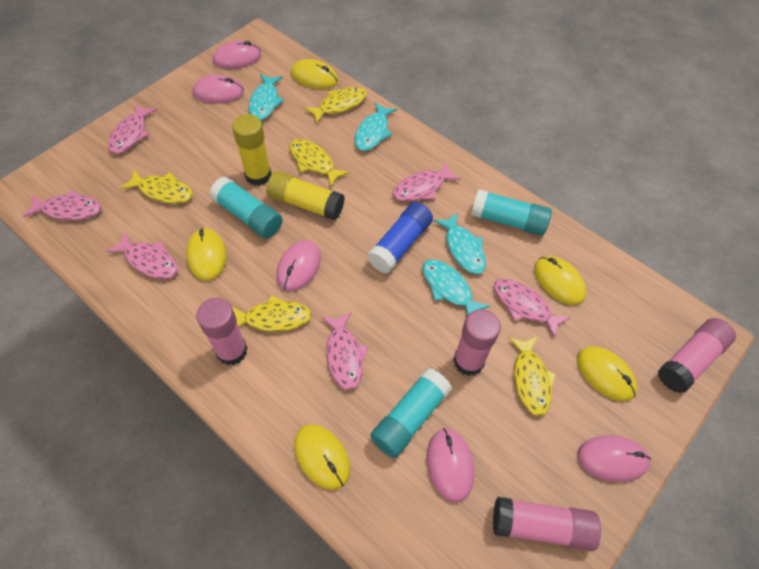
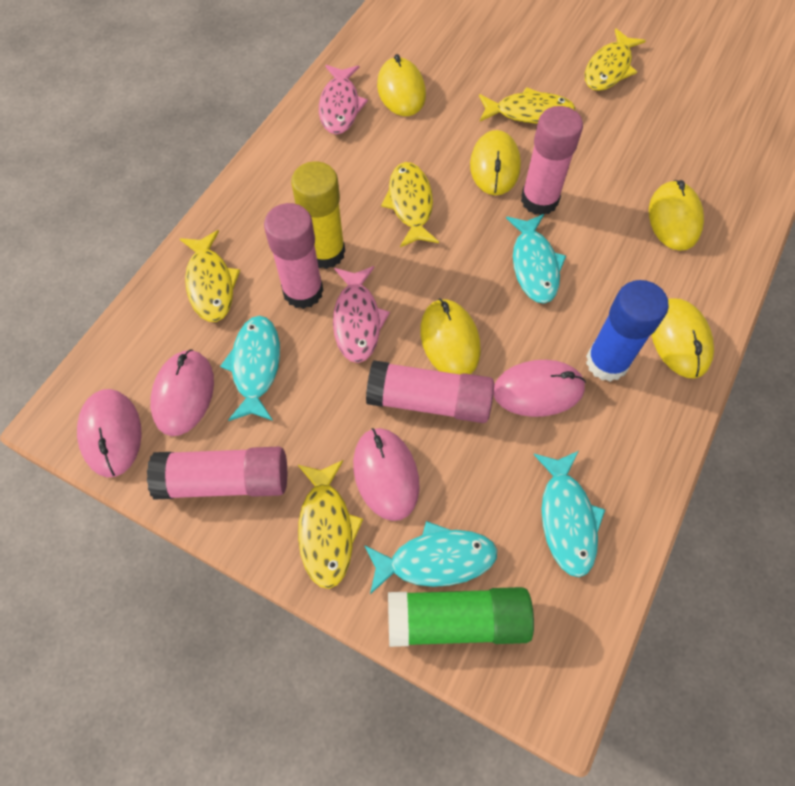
green glue stick: none = 0 -> [388,587,534,647] = 1
pink fish: [23,190,101,220] [106,231,178,279] [108,104,157,154] [322,312,368,390] [392,163,461,201] [494,279,570,339] = 6 -> [319,65,368,135] [333,266,390,363] = 2
pink mouse: [193,75,244,104] [213,41,261,69] [276,240,321,292] [426,428,474,503] [577,435,651,482] = 5 -> [77,389,142,477] [150,349,214,436] [353,428,420,521] [493,360,586,417] = 4
turquoise glue stick: [210,177,283,238] [370,368,452,458] [471,189,552,236] = 3 -> none = 0
yellow glue stick: [232,114,271,186] [266,171,345,221] = 2 -> [291,161,345,269] = 1

